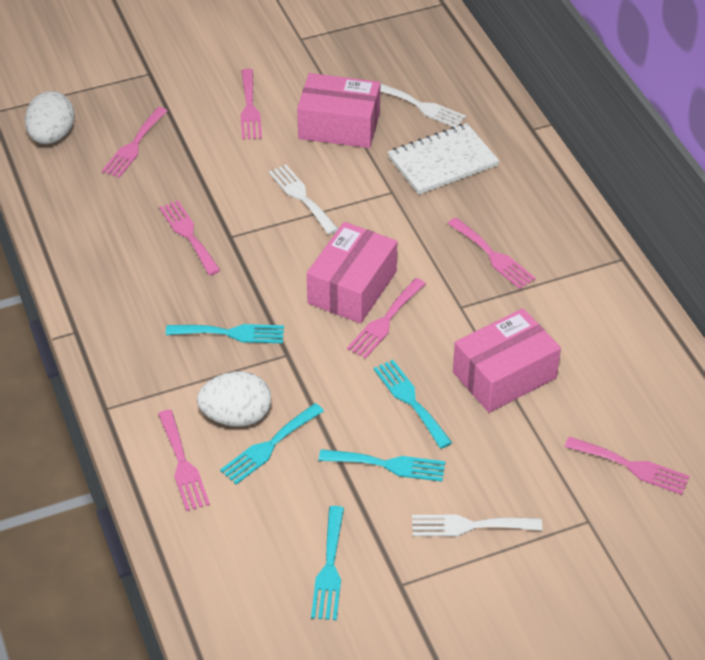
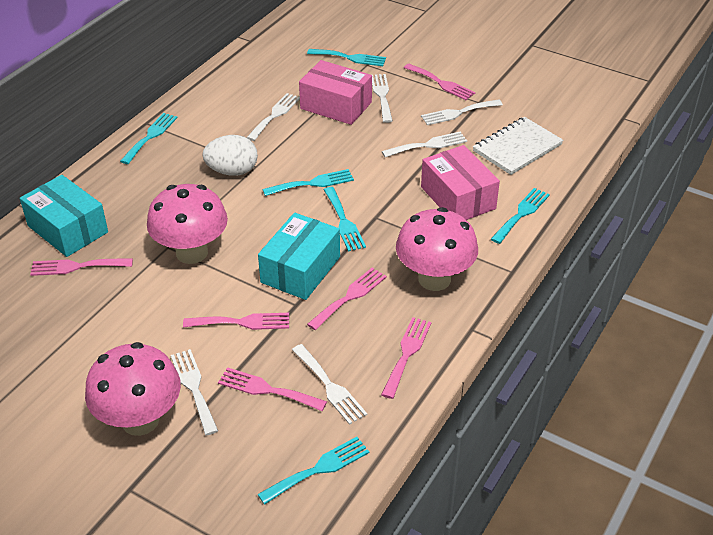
pink box: [297,73,380,148] [307,222,397,323] [453,308,561,413] = 3 -> [299,60,372,125] [421,145,500,220] = 2
pink fork: [102,107,167,178] [158,410,210,511] [159,200,221,275] [240,69,262,140] [347,278,426,359] [447,218,536,289] [564,437,690,495] = 7 -> [30,258,133,276] [183,313,289,330] [218,367,327,411] [307,268,387,330] [381,317,431,399] [404,64,475,100] = 6
pink mushroom: none = 0 -> [85,342,181,436] [147,184,228,264] [396,207,478,291] = 3
turquoise box: none = 0 -> [20,175,108,257] [258,213,340,300] = 2
turquoise fork: [166,324,284,343] [220,403,324,484] [311,506,344,620] [319,449,445,482] [374,360,452,449] = 5 -> [120,113,177,164] [257,437,369,505] [262,169,354,196] [307,49,386,66] [324,187,366,251] [491,188,550,244] = 6
white egg: [25,91,75,144] [197,371,271,427] = 2 -> [202,135,258,176] = 1
white fork: [269,165,338,234] [380,83,466,128] [412,515,542,536] = 3 -> [171,349,218,435] [246,93,300,141] [292,344,367,425] [372,74,393,123] [382,131,467,157] [421,99,503,125] = 6

